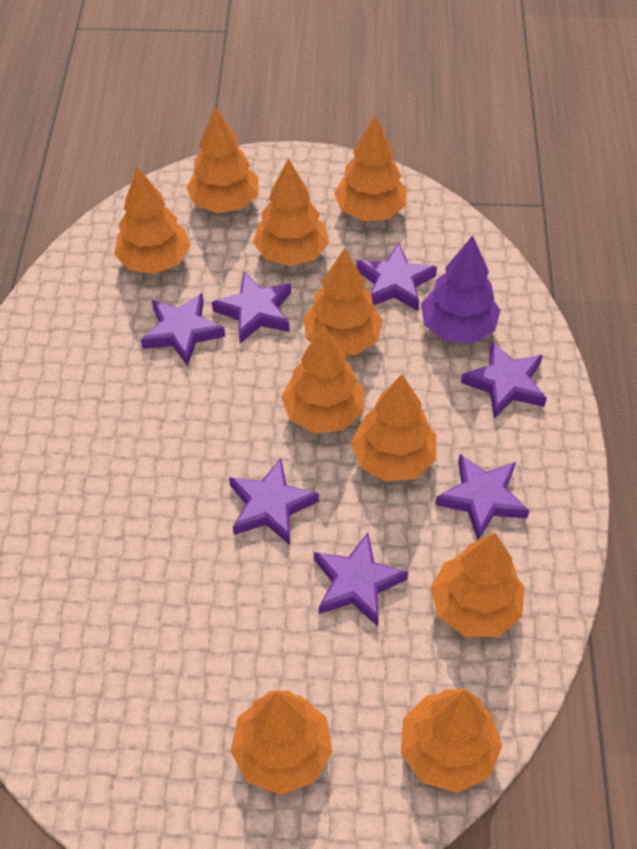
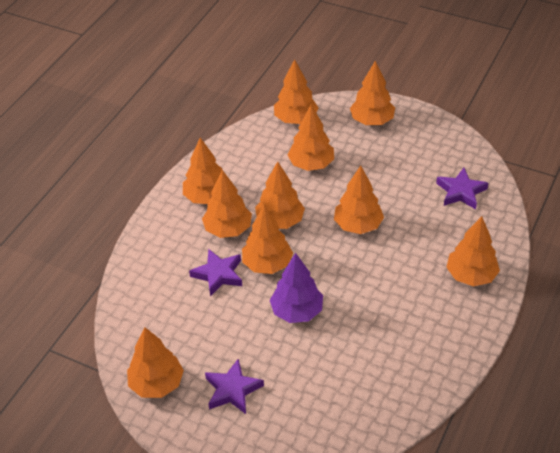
purple star: [141,293,225,366] [212,272,291,344] [229,458,319,545] [314,533,408,626] [357,242,437,311] [435,454,530,540] [461,341,547,419] = 7 -> [189,249,242,297] [205,359,264,414] [436,168,488,209] = 3

